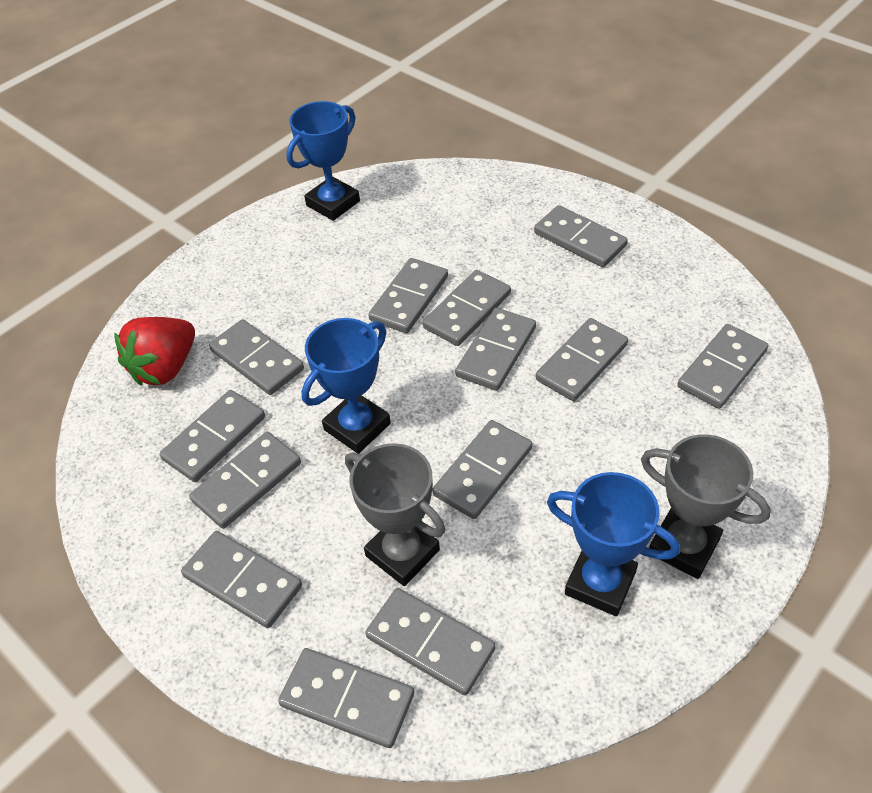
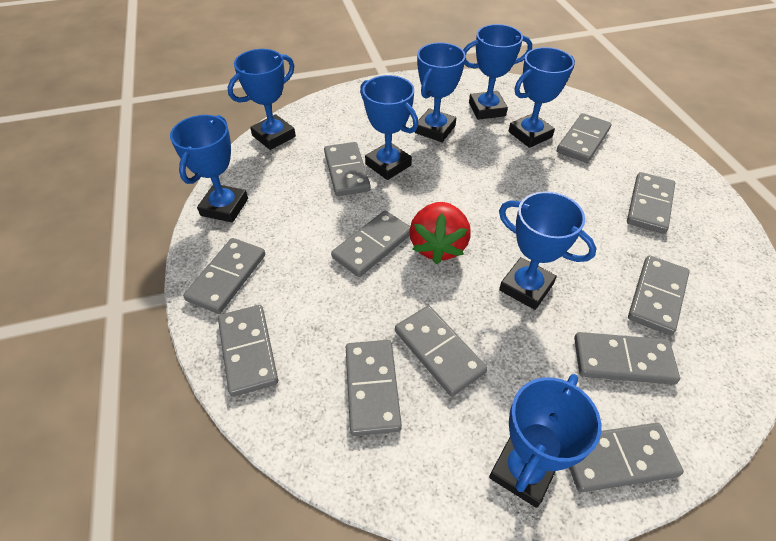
blue trophy: [286,101,360,221] [301,318,391,454] [547,472,680,616] = 3 -> [170,115,248,223] [228,49,296,150] [360,75,419,180] [415,43,466,142] [463,24,532,120] [489,374,601,508] [499,191,597,310] [509,47,575,148] = 8
grey domino: [159,390,265,482] [181,531,302,628] [189,432,301,529] [209,319,304,395] [278,648,414,748] [365,588,495,696] [368,258,448,333] [423,270,511,346] [432,420,532,519] [455,308,536,391] [534,205,628,267] [536,318,628,401] [677,324,768,409] = 13 -> [183,238,265,314] [218,305,278,397] [324,142,371,196] [331,211,410,277] [346,340,402,436] [395,305,487,397] [557,113,611,163] [569,423,684,492] [574,332,680,385] [627,172,675,234] [628,255,690,336] = 11
grey trophy: [345,443,446,586] [641,434,771,579] = 2 -> none = 0

